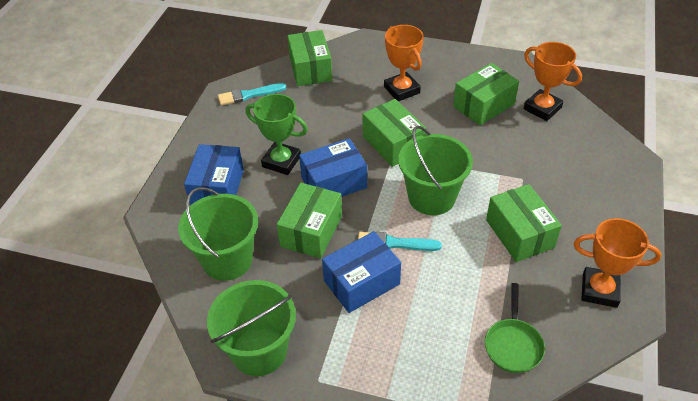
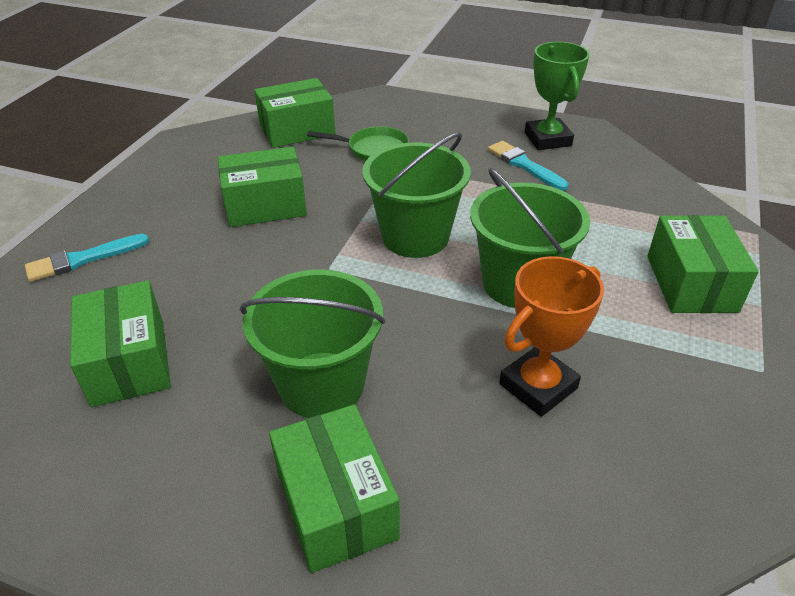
blue box: [184,144,244,205] [299,138,367,197] [322,231,401,313] = 3 -> none = 0
orange trophy: [384,25,424,101] [524,42,582,121] [574,218,662,308] = 3 -> [499,256,604,417] = 1

